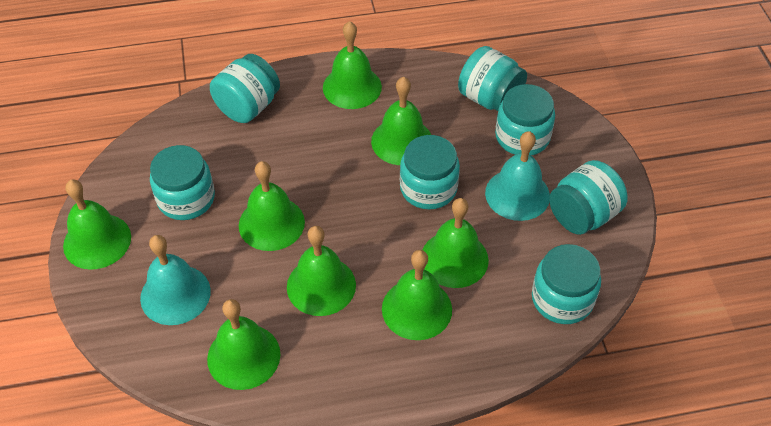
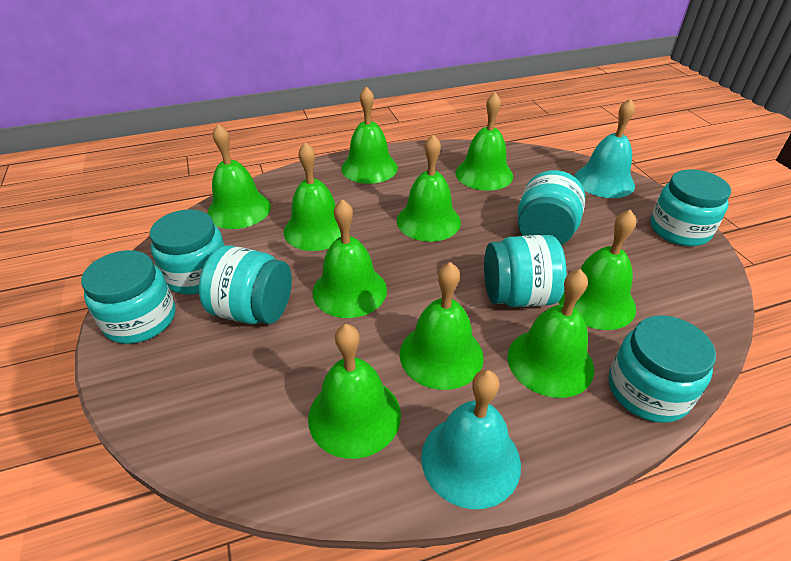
green bell: [63,180,131,270] [207,299,280,390] [239,161,305,251] [287,226,356,316] [323,21,382,109] [371,77,431,165] [382,250,452,340] [423,198,489,288] = 8 -> [207,124,271,229] [284,142,341,251] [308,324,401,459] [313,199,387,318] [341,86,398,184] [397,134,461,242] [400,262,484,390] [456,92,513,191] [508,269,594,398] [558,209,636,330] = 10

